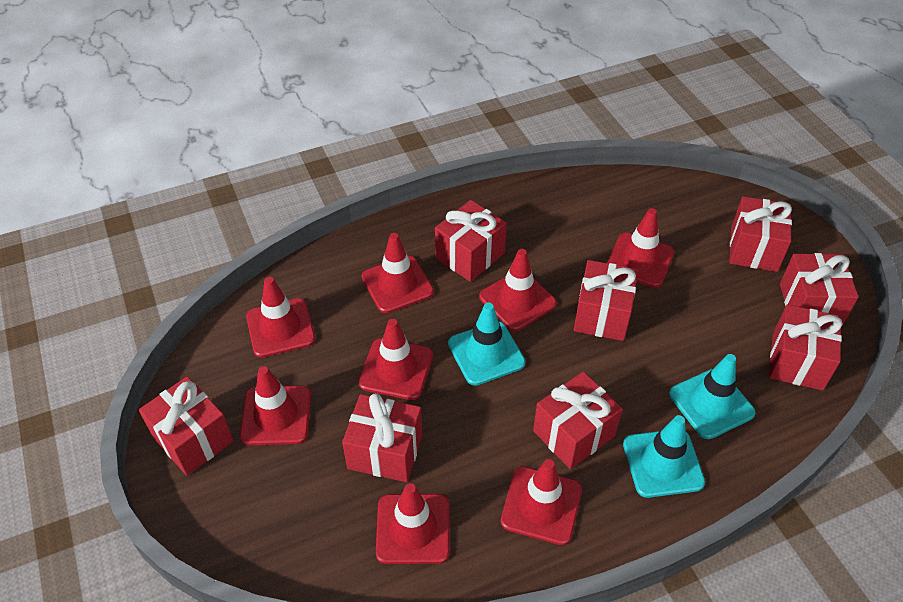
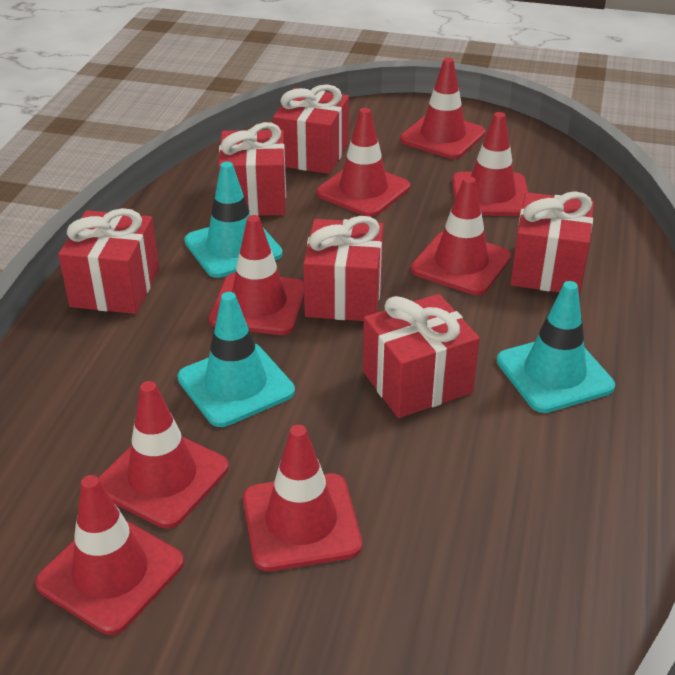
red gift: [139,376,234,476] [342,393,422,482] [435,200,507,282] [533,372,623,469] [574,260,638,341] [729,196,792,272] [769,304,842,390] [780,253,859,326] = 8 -> [58,208,159,314] [218,122,286,216] [273,84,349,174] [303,216,384,321] [363,294,480,418] [510,191,594,295] = 6

